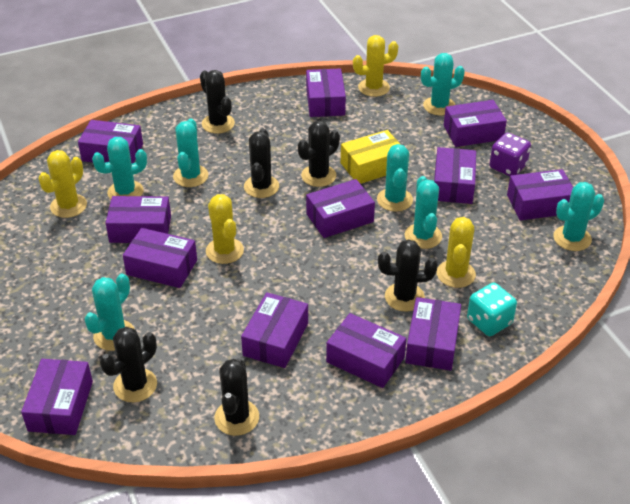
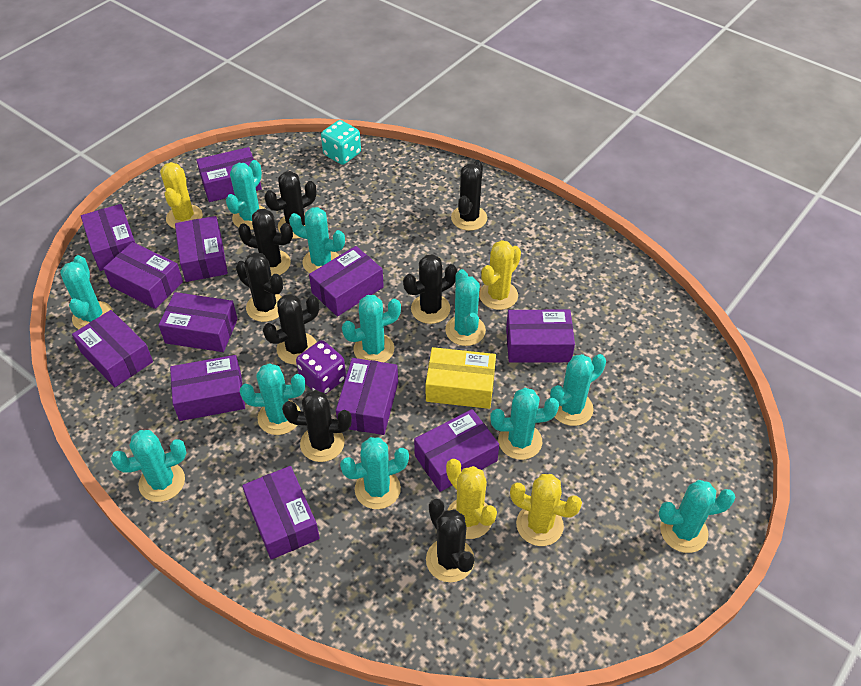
black cactus: [100,327,157,402] [200,70,235,134] [214,358,259,436] [244,129,279,198] [298,121,340,187] [378,239,438,312] = 6 -> [236,252,283,322] [238,209,293,275] [263,294,319,365] [265,171,317,239] [282,390,352,462] [403,254,457,324] [426,499,475,582] [451,160,487,231] = 8
turquoise cactus: [84,274,135,351] [92,137,147,199] [173,119,208,187] [377,144,413,212] [405,176,442,249] [421,53,465,115] [553,182,604,251] = 7 -> [60,255,113,329] [111,430,187,502] [226,160,265,230] [240,363,305,435] [289,207,345,273] [340,437,409,509] [342,295,401,362] [445,269,486,346] [490,388,559,460] [550,354,606,426] [659,480,736,553] = 11

